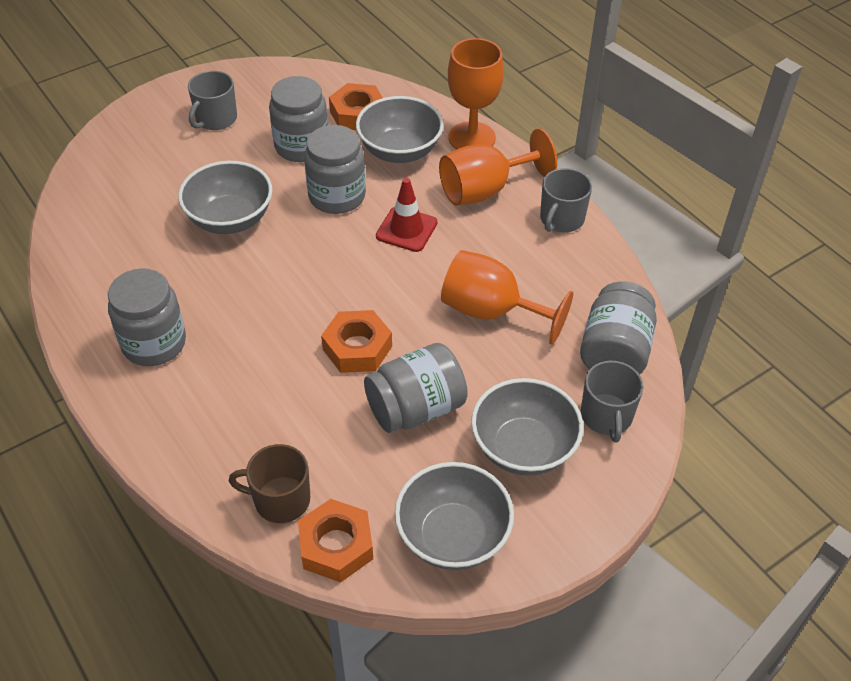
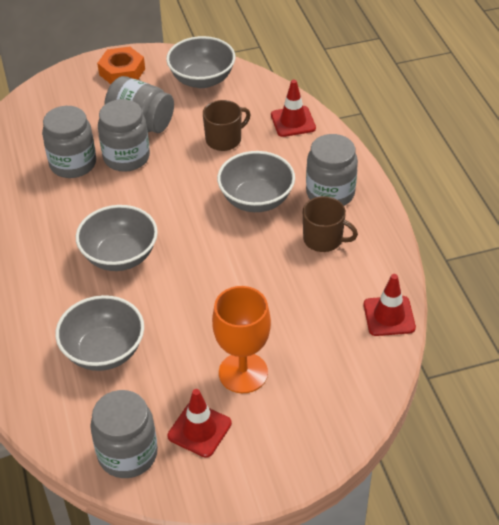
brown mug: [229,444,310,523] = 1 -> [203,100,251,151] [303,196,358,252] = 2
grey mug: [188,71,237,130] [540,168,592,232] [581,361,644,442] = 3 -> none = 0
orange goblet: [439,128,557,206] [441,250,573,345] [448,38,504,149] = 3 -> [212,286,271,393] = 1
orange nut: [298,499,373,582] [321,310,392,373] [329,83,383,131] = 3 -> [97,47,145,84] = 1
red traffic cone: [376,178,438,252] = 1 -> [167,389,232,458] [271,80,316,137] [363,274,416,336] = 3

